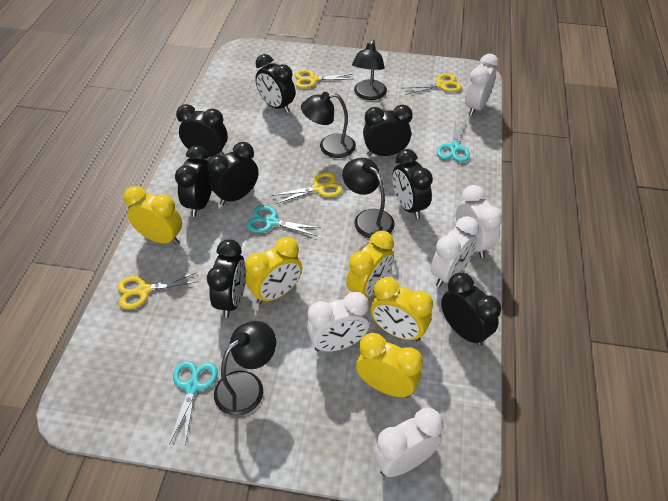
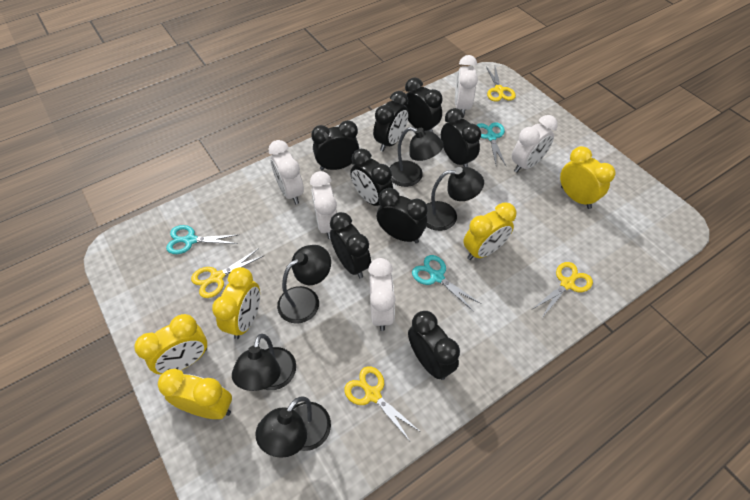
black lamp: [214,321,276,416] [301,92,356,158] [342,158,395,238] [352,39,387,100] = 4 -> [232,334,296,391] [255,396,331,458] [277,245,331,324] [389,127,444,187] [426,167,484,231] = 5

